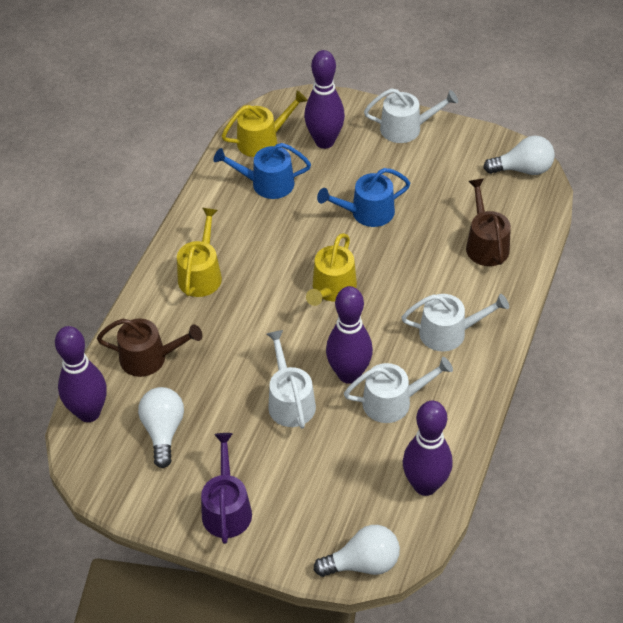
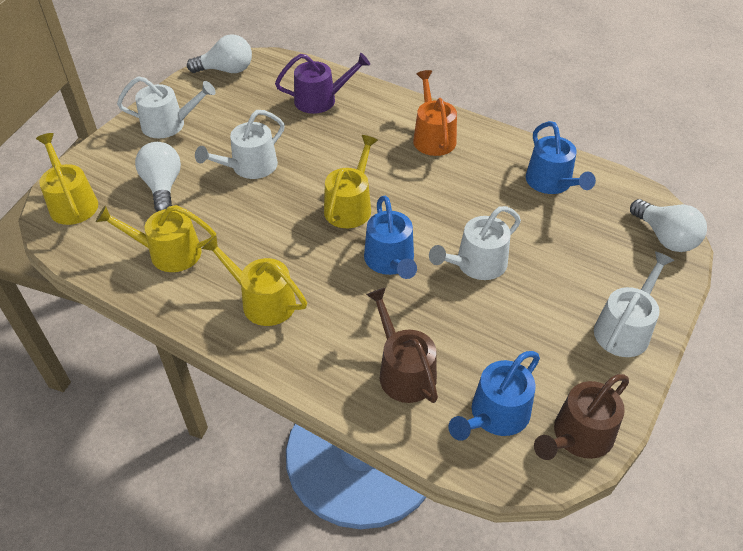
blue watering can: [213,143,311,199] [317,168,410,227] = 2 -> [364,196,417,279] [448,351,540,441] [526,121,596,194] = 3
orange watering can: none = 0 -> [413,70,457,156] = 1
purple bowling pin: [55,326,107,422] [304,50,345,149] [326,286,373,384] [403,401,453,496] = 4 -> none = 0
yellow watering can: [177,208,222,297] [222,91,308,157] [306,233,357,306] = 3 -> [36,133,98,225] [96,205,216,272] [202,236,307,326] [324,135,378,228] = 4

